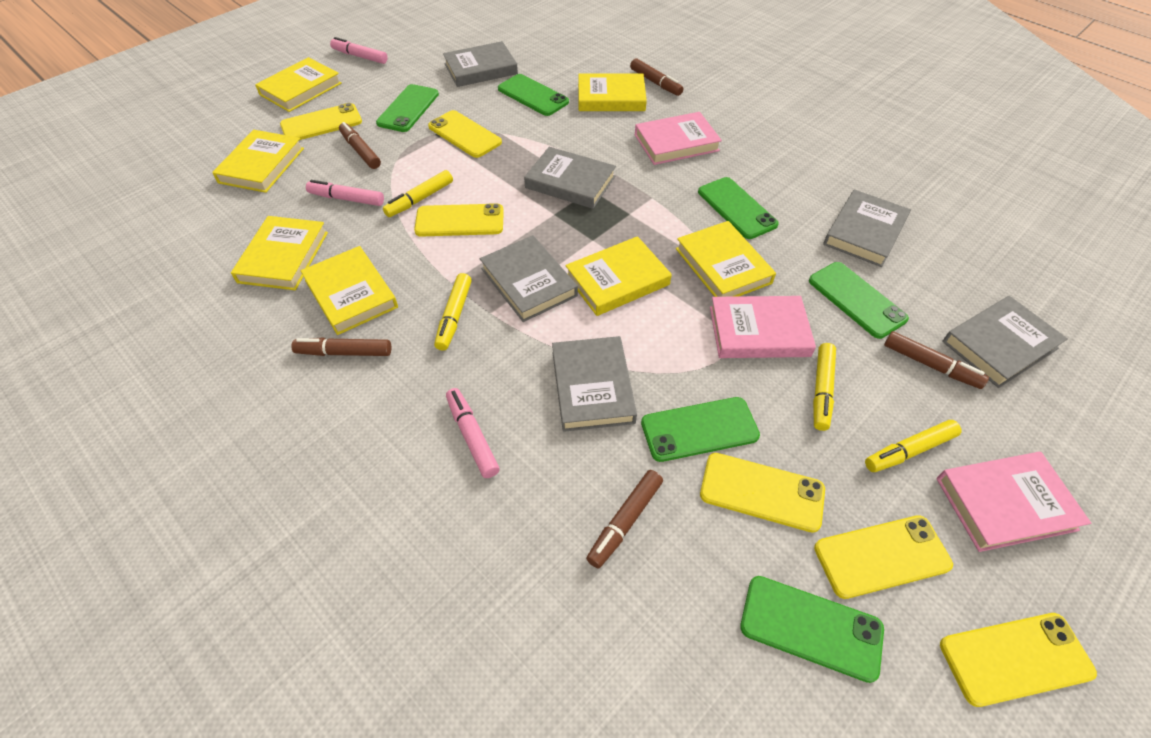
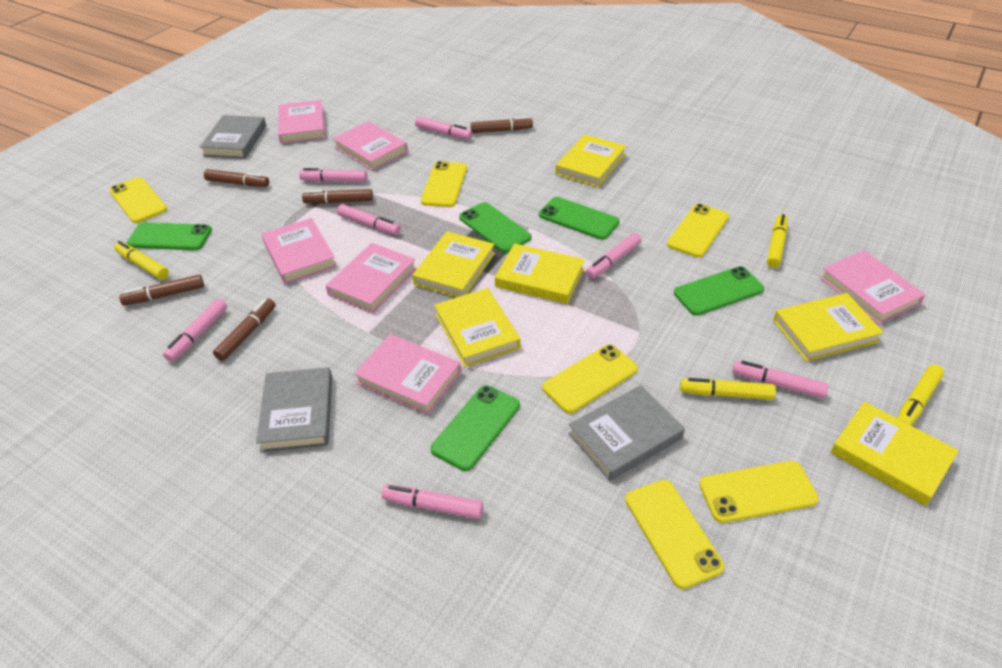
green phone: [376,84,439,132] [498,74,569,116] [641,397,760,462] [698,177,779,239] [740,576,884,683] [809,262,909,339] = 6 -> [127,222,212,250] [431,385,520,471] [459,202,532,253] [539,197,620,240] [674,266,764,316] = 5
grey book: [443,41,518,87] [480,235,578,322] [524,147,616,209] [552,336,637,432] [823,189,911,267] [942,296,1068,388] = 6 -> [200,115,266,158] [256,367,332,452] [568,385,685,481] = 3
pink book: [635,112,722,165] [710,296,816,358] [936,452,1091,552] = 3 -> [261,218,337,284] [278,100,325,144] [326,243,417,314] [333,121,408,171] [354,334,461,415] [820,250,926,324] = 6
pink marker: [306,180,384,206] [330,37,388,64] [446,388,500,478] = 3 -> [163,299,227,362] [299,168,367,182] [337,204,401,235] [382,485,483,519] [415,116,472,140] [586,233,642,279] [732,361,828,398] = 7
yellow book: [212,130,304,193] [231,216,328,290] [255,57,342,112] [300,246,398,335] [565,236,672,316] [578,74,647,111] [676,221,776,297] = 7 -> [412,231,495,297] [434,288,521,367] [495,243,585,304] [556,134,626,187] [773,293,884,362] [830,402,959,506] = 6

